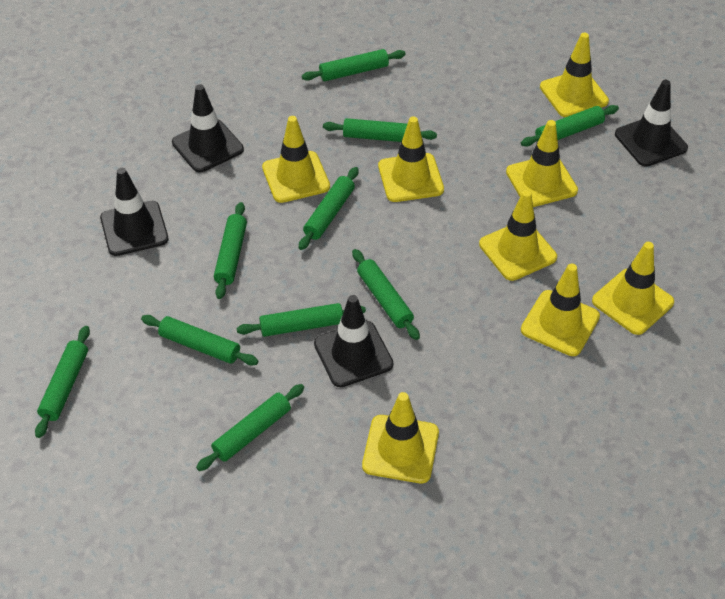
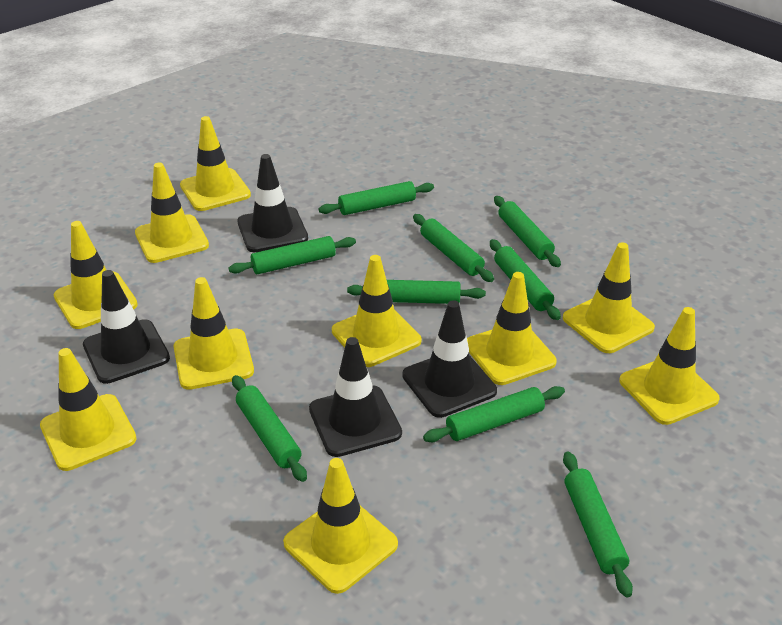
green rolling pin: [35,326,90,438] [141,315,258,365] [196,384,304,471] [214,202,247,299] [237,303,366,337] [299,167,358,250] [302,49,406,81] [323,118,437,142] [352,249,420,340] [521,105,619,146] = 10 -> [229,236,356,274] [232,375,307,482] [319,181,434,215] [347,280,486,304] [413,214,494,282] [423,386,565,442] [490,239,561,320] [494,196,561,267] [563,452,633,598] = 9
yellow traffic cone: [262,116,330,203] [362,392,439,483] [378,116,444,202] [479,190,557,281] [506,120,578,207] [521,264,600,356] [540,33,609,117] [592,242,674,335] = 8 -> [40,348,137,471] [53,221,138,329] [135,163,209,263] [173,277,254,390] [180,116,251,211] [283,458,398,594] [332,255,421,367] [467,272,557,385] [563,242,655,353] [619,307,720,425] = 10

